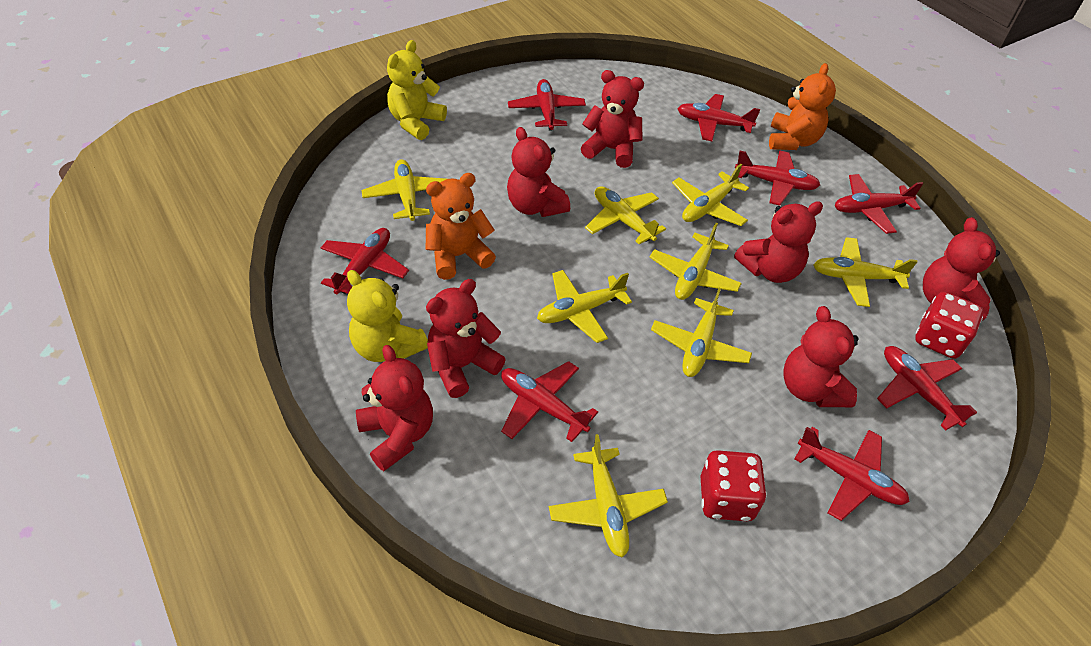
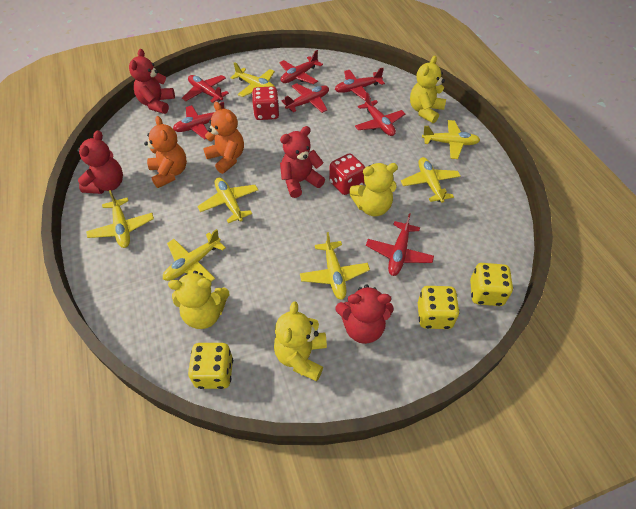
red plane: [321,228,409,295] [501,361,598,442] [508,79,586,131] [677,94,760,141] [735,151,820,206] [795,427,910,521] [835,174,923,234] [877,346,977,430] = 8 -> [173,102,224,139] [182,75,229,103] [280,50,323,84] [281,83,329,113] [335,68,385,101] [355,92,405,136] [366,213,434,276] = 7
red teddy bear: [356,345,433,471] [426,279,506,398] [507,127,570,217] [581,70,644,168] [734,201,823,283] [783,306,859,407] [923,217,1000,320] = 7 -> [78,130,123,194] [129,49,175,114] [280,126,325,198] [336,284,394,344] = 4
yellow dice: none = 0 -> [188,343,233,389] [418,286,460,329] [470,263,513,306] = 3
yellow plane: [362,159,446,221] [537,270,632,343] [549,434,668,558] [585,186,666,245] [650,223,742,300] [651,288,752,377] [672,164,749,226] [813,237,918,307] = 8 -> [86,190,154,248] [163,229,226,282] [197,177,258,223] [230,62,275,97] [300,232,370,300] [401,157,461,203] [422,120,480,159] = 7
yellow teddy bear: [347,270,428,362] [387,40,447,140] = 2 -> [168,271,229,329] [274,301,327,381] [349,163,398,216] [410,56,446,123] = 4

